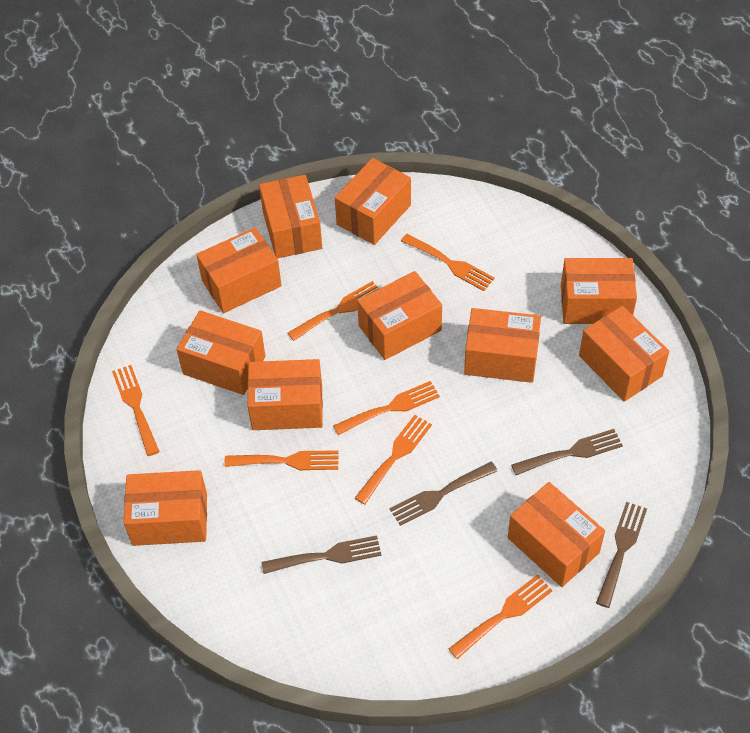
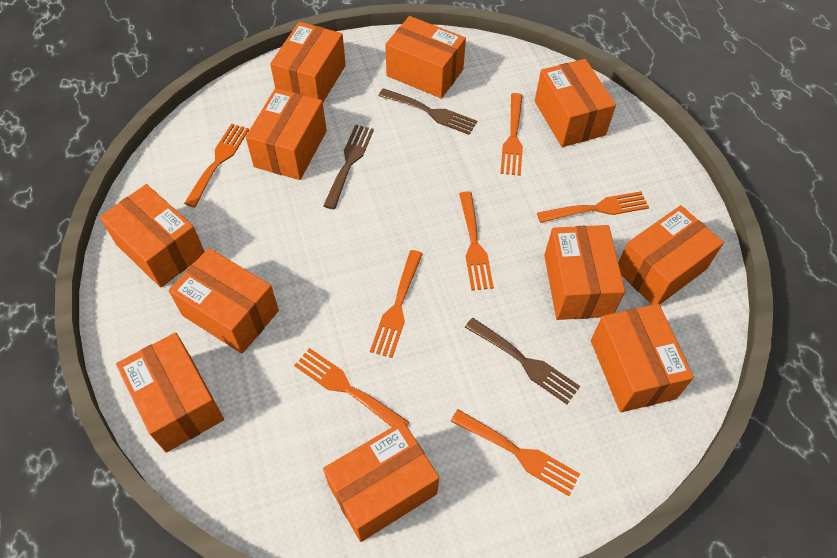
brown fork: [262,535,382,574] [390,462,498,526] [511,429,623,475] [596,502,647,608] = 4 -> [323,125,374,209] [378,88,477,135] [465,318,580,404] = 3

